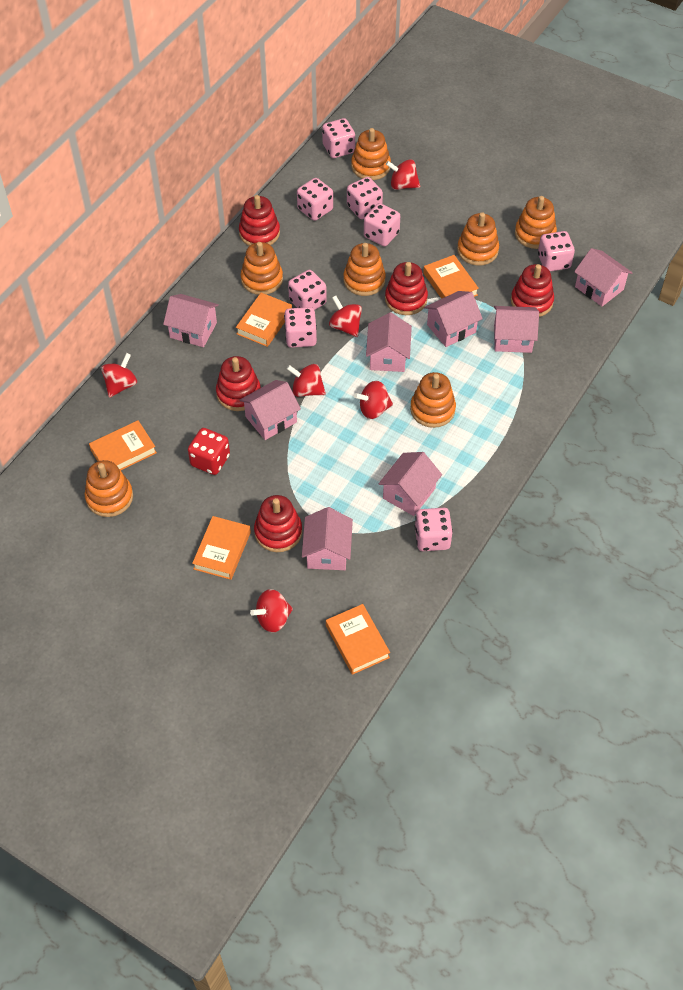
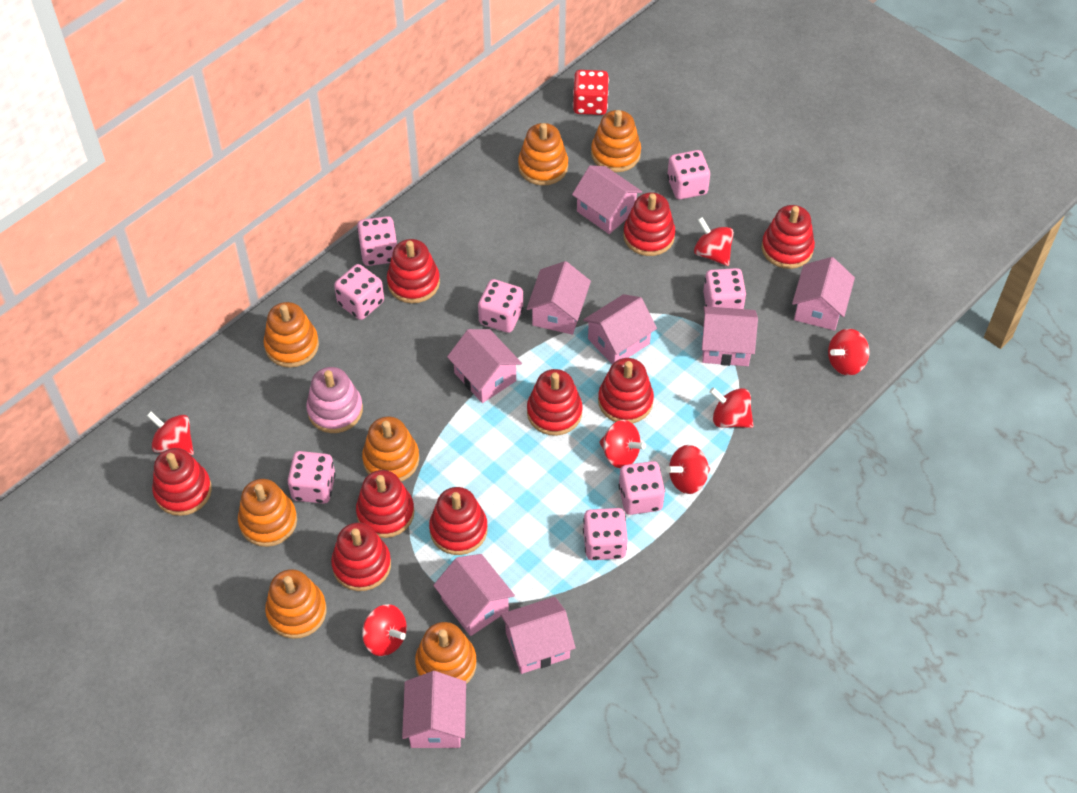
orange book: [89,420,157,470] [192,516,251,580] [236,293,292,347] [326,604,390,675] [423,255,479,299] = 5 -> none = 0
pink house: [163,294,219,347] [240,380,301,440] [302,507,353,570] [366,312,412,372] [378,452,442,516] [424,291,483,347] [494,306,539,353] [574,248,632,307] = 8 -> [402,671,466,748] [433,554,515,636] [447,329,522,403] [500,597,576,674] [526,261,591,335] [572,165,642,234] [583,294,657,364] [702,306,758,366] [792,257,855,331] = 9
pink stacking toy: none = 0 -> [306,367,363,433] = 1
red spinning top: [101,353,137,398] [250,589,293,633] [287,364,326,397] [329,296,362,337] [354,381,393,419] [386,159,420,190] = 6 -> [147,411,194,455] [362,604,407,656] [599,420,646,468] [666,445,710,494] [694,217,734,266] [709,387,754,428] [828,329,869,376] = 7
red stacking toy: [216,356,261,411] [239,195,280,246] [254,495,302,552] [385,262,428,315] [511,264,554,317] = 5 -> [152,448,212,516] [331,522,391,591] [356,470,414,538] [387,239,440,303] [429,487,488,555] [527,369,582,436] [598,358,654,424] [623,193,675,256] [762,205,815,269] = 9

